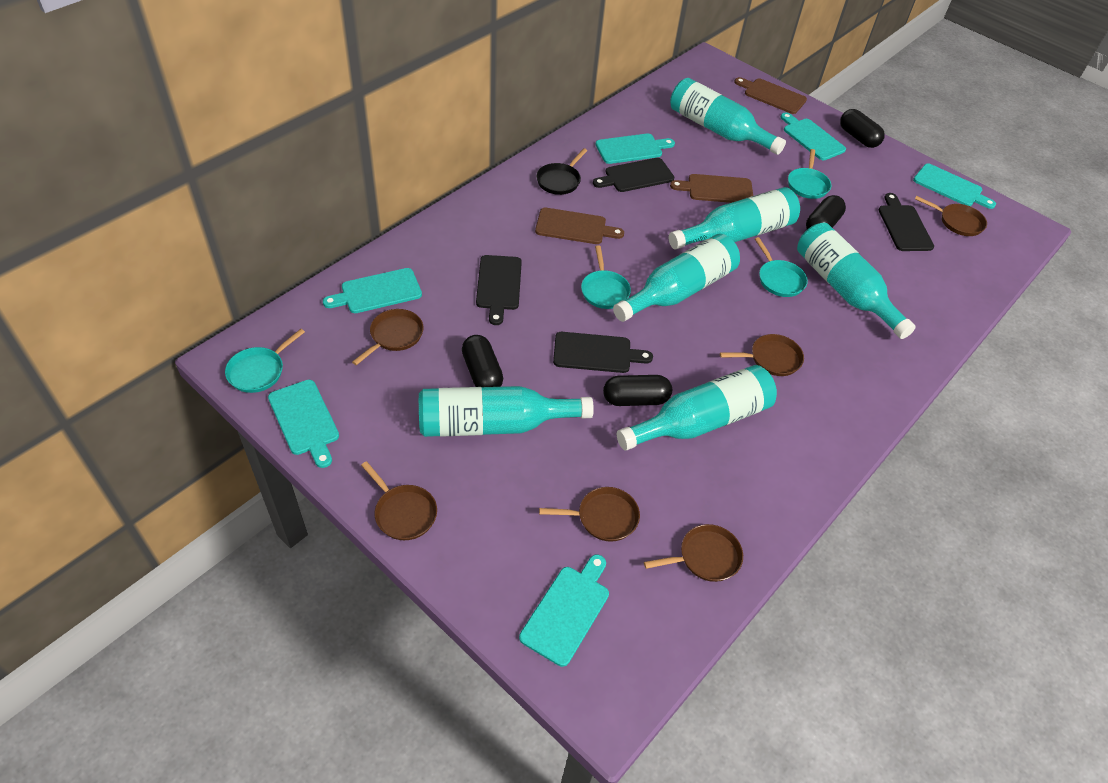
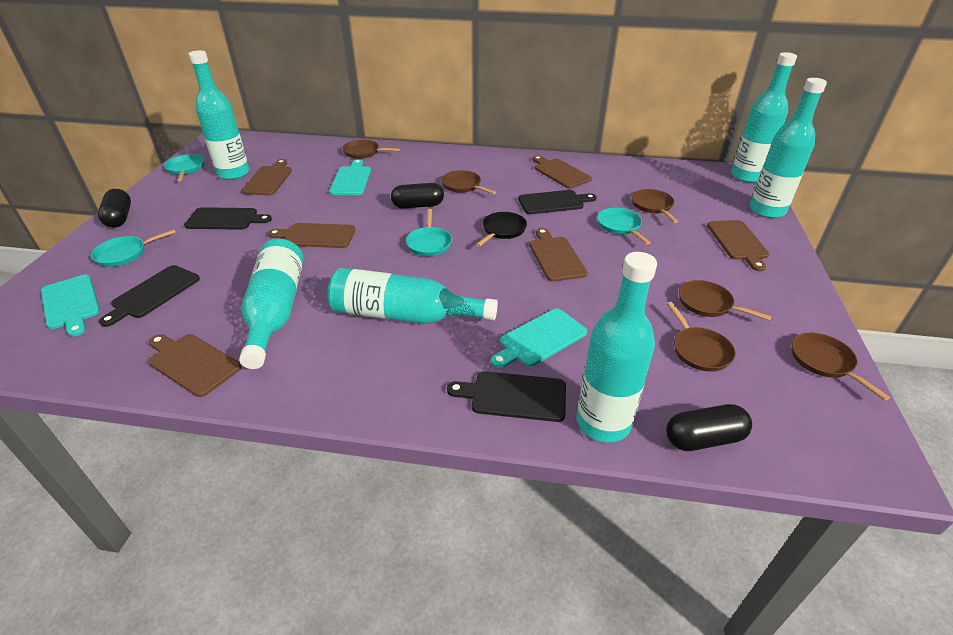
black capsule: [462,335,503,387] [603,375,672,406] [806,195,846,229] [840,109,885,148] = 4 -> [98,189,131,228] [391,183,444,209] [666,404,752,451] = 3
brown cutting board: [535,208,624,244] [670,174,753,203] [734,77,807,114] = 3 -> [149,334,241,397] [241,159,292,195] [268,223,356,248] [529,228,587,282] [533,156,592,188] [707,220,770,271] = 6
turquoise cutting board: [268,380,339,468] [323,268,422,313] [519,555,609,667] [596,134,675,164] [781,112,846,160] [913,164,996,209] = 6 -> [41,275,100,337] [329,159,371,195] [491,308,587,368] = 3

